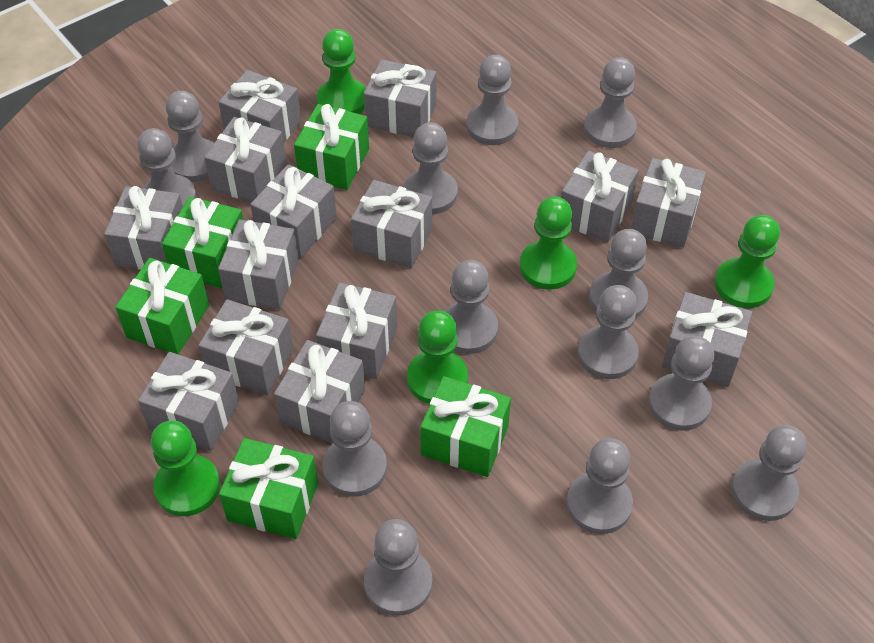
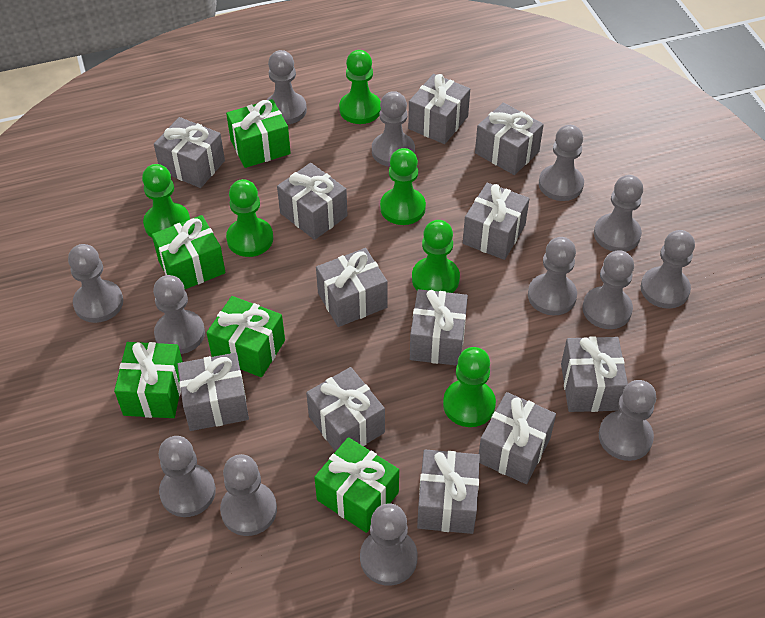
green pawn: [151,420,220,516] [317,29,366,114] [407,310,468,404] [520,196,577,290] [715,215,780,308] = 5 -> [142,164,190,238] [226,179,273,257] [339,50,381,124] [380,148,426,225] [412,220,460,293] [443,347,496,427] = 6
grey gift: [104,186,183,270] [138,352,239,451] [198,299,293,395] [204,117,286,202] [218,219,299,310] [219,70,301,143] [250,164,337,258] [274,340,365,443] [316,283,397,379] [351,180,432,268] [364,59,436,137] [561,151,639,243] [631,158,706,248] [662,292,752,387] = 14 -> [154,117,225,188] [177,353,249,431] [277,163,348,240] [306,367,385,452] [316,248,388,327] [408,74,470,144] [410,289,468,366] [417,449,480,534] [463,183,530,260] [475,103,544,175] [479,392,556,484] [561,337,628,412] = 12

